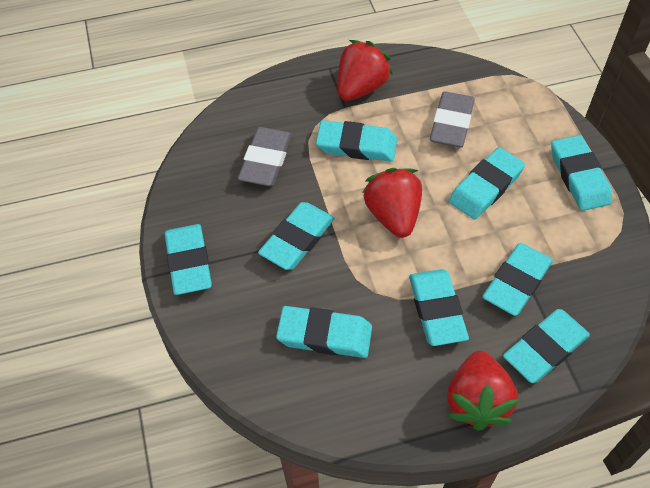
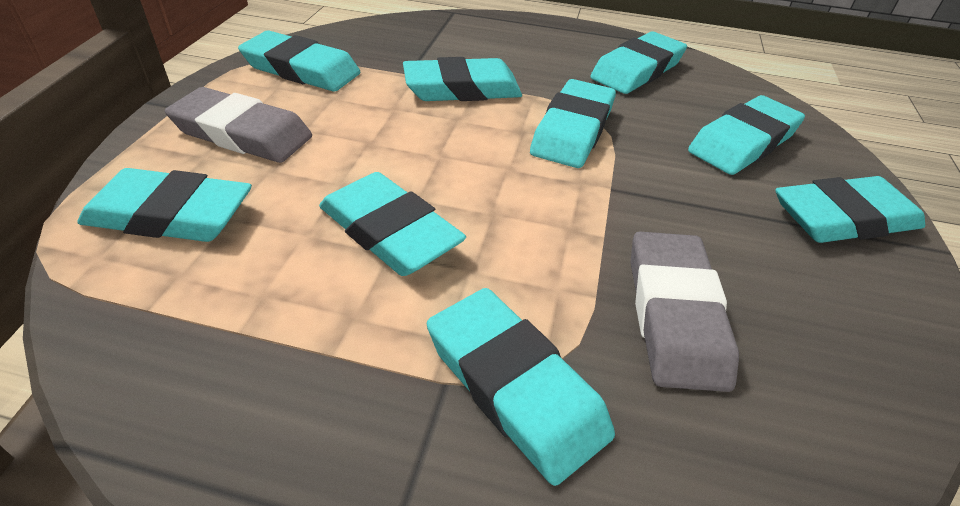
red strawberry: [338,40,393,101] [362,168,422,238] [447,351,519,431] = 3 -> none = 0

